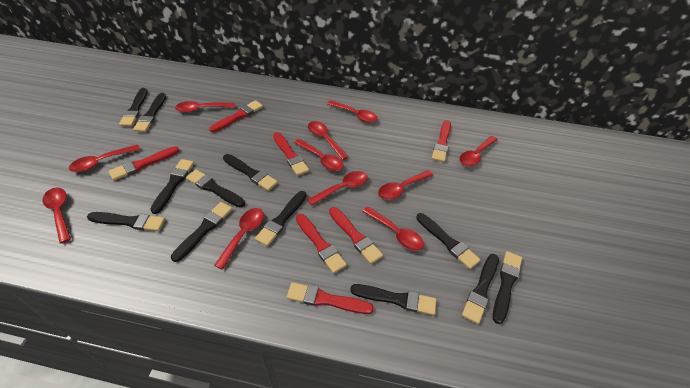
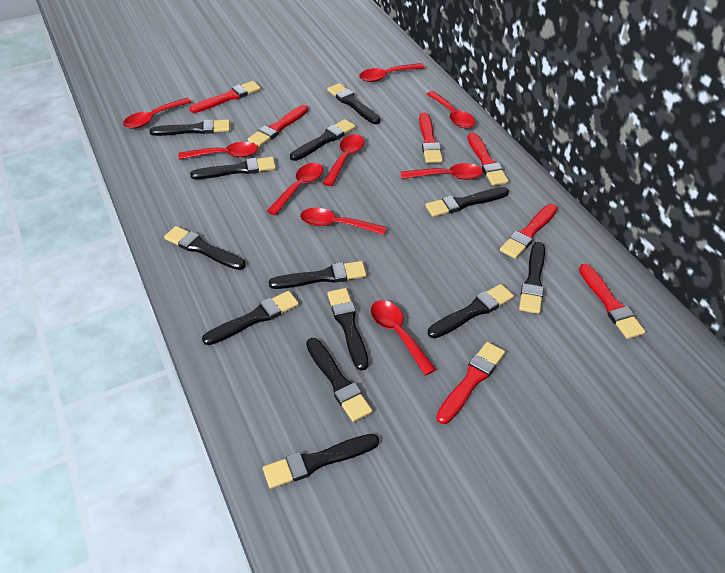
black brush: [87,212,165,231] [119,88,148,126] [133,93,166,132] [150,159,194,214] [171,202,232,262] [186,169,245,207] [223,154,278,191] [255,191,307,246] [350,284,437,315] [416,213,481,269] [462,254,499,324] [493,251,522,324] = 12 -> [150,119,230,136] [164,226,246,270] [190,157,276,179] [202,291,299,345] [263,434,379,489] [269,261,367,289] [290,119,356,161] [306,338,372,422] [327,83,381,124] [327,288,368,371] [425,187,509,217] [428,284,514,339] [519,242,545,314] = 13
red spoon: [43,188,71,243] [69,144,140,172] [175,101,235,113] [214,208,264,270] [294,139,344,171] [307,171,368,206] [308,121,349,160] [327,100,378,123] [362,206,424,251] [378,170,433,200] [459,136,498,167] = 11 -> [123,98,192,129] [178,142,258,160] [267,163,323,215] [300,208,386,235] [323,134,364,186] [359,63,425,82] [371,300,436,375] [401,163,483,180] [427,91,475,128] = 9

